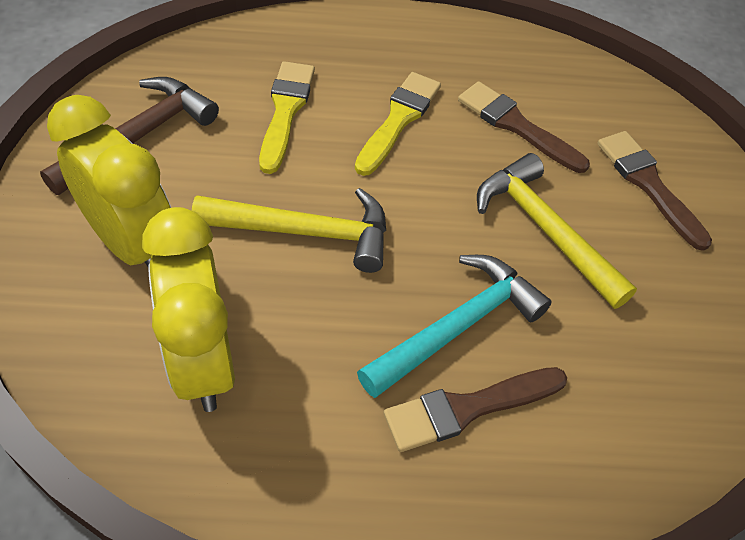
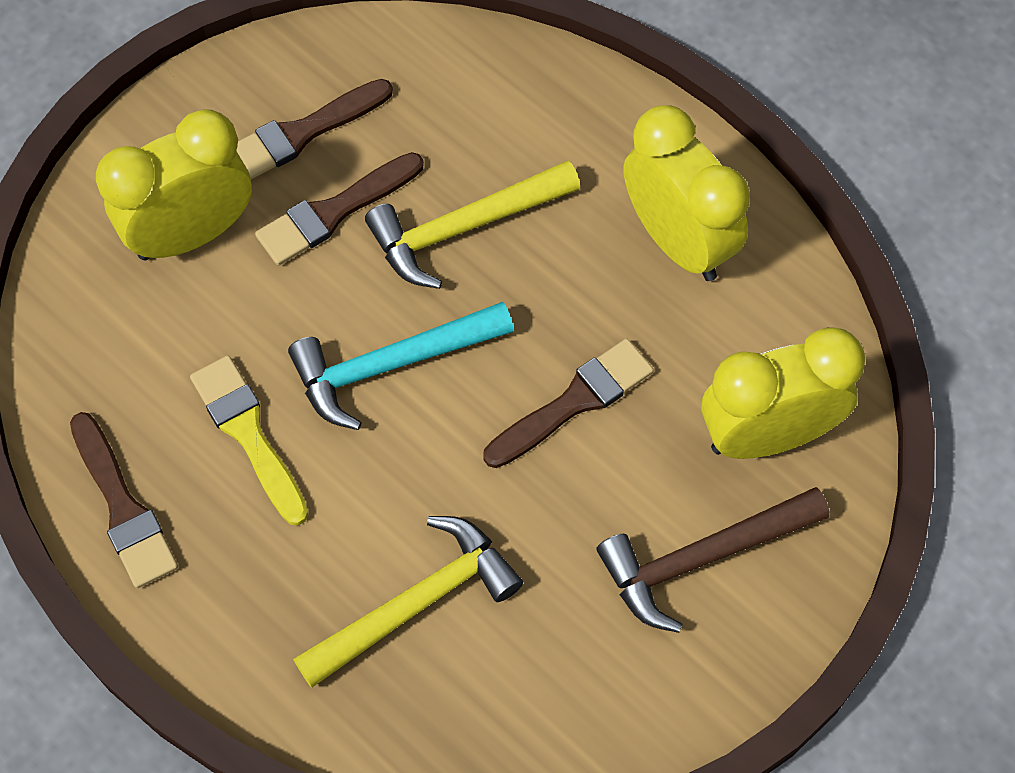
brown brush: [383,367,567,452] [458,81,590,173] [597,131,712,251] = 3 -> [70,412,178,588] [236,79,393,179] [255,152,424,266] [483,339,654,468] = 4
yellow brush: [259,61,315,174] [355,72,441,176] = 2 -> [190,355,308,525] = 1
yellow clock: [47,95,171,267] [142,207,235,412] = 2 -> [96,109,252,260] [624,105,750,281] [702,327,865,459] = 3

